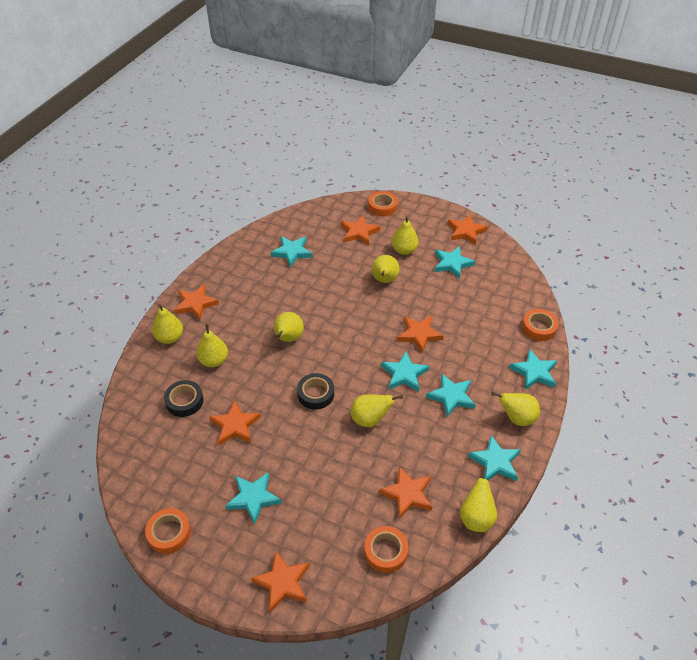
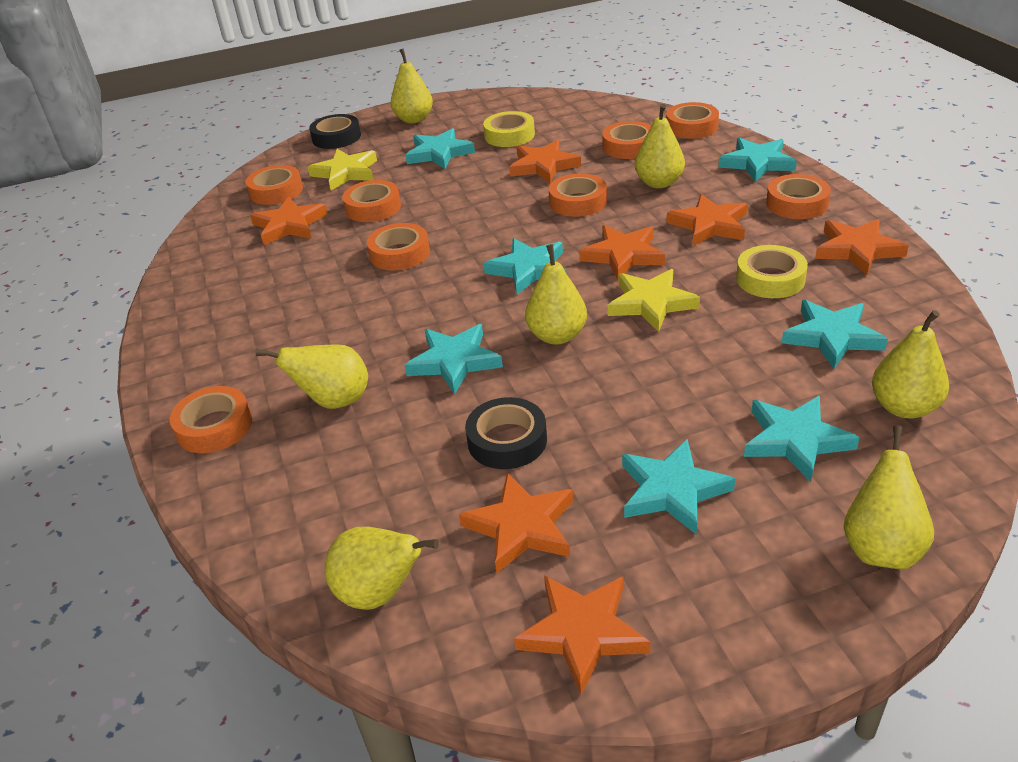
orange tape: [145,508,191,554] [364,526,408,573] [368,191,398,216] [522,309,559,341] = 4 -> [170,386,252,453] [246,165,303,205] [342,180,401,222] [367,223,430,270] [549,173,607,217] [602,121,651,159] [666,102,719,139] [766,174,831,219] = 8
yellow pear: [152,304,183,344] [196,324,228,367] [274,312,304,342] [351,395,403,427] [372,255,400,283] [392,216,419,255] [460,467,497,532] [492,392,540,426] = 8 -> [256,344,368,409] [325,527,439,610] [391,48,433,124] [525,244,587,345] [635,104,685,188] [844,425,934,570] [872,310,949,418] = 7
yellow star: none = 0 -> [308,149,377,190] [607,269,700,332] = 2
yellow tape: none = 0 -> [483,111,535,147] [736,245,808,298] = 2

